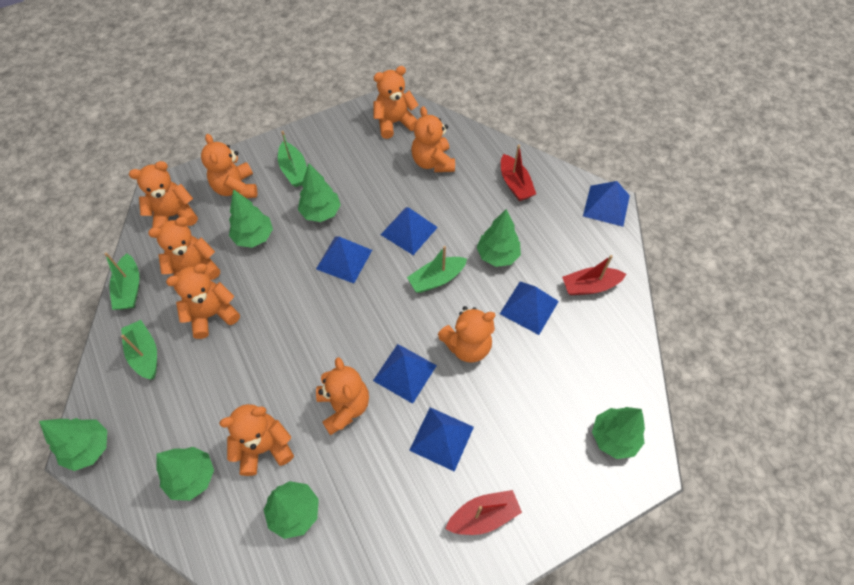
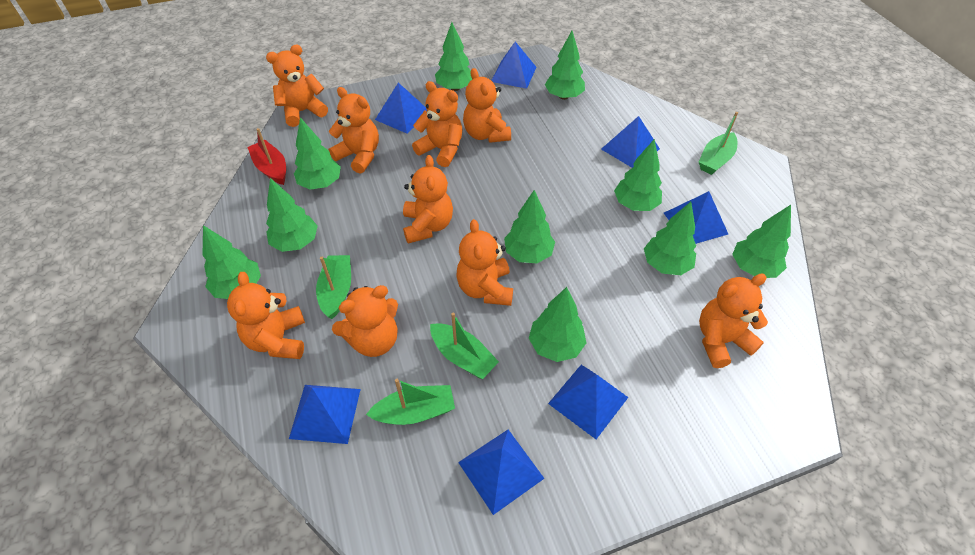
blue pyramid: [316,237,372,283] [373,344,437,404] [381,207,438,255] [409,407,474,472] [500,281,559,335] [583,181,630,227] = 6 -> [289,385,361,444] [375,83,427,133] [458,430,545,515] [491,42,536,89] [548,365,628,439] [601,116,660,168] [664,191,728,244] = 7
green tree: [39,418,107,471] [156,447,214,501] [229,189,273,248] [264,481,319,539] [298,163,341,222] [477,209,521,267] [592,407,645,459] = 7 -> [202,225,261,299] [266,178,318,252] [294,117,341,190] [435,22,473,91] [504,190,555,263] [529,287,586,362] [545,31,585,100] [614,139,662,211] [644,202,696,275] [732,205,791,278] = 10
red boat: [445,490,522,535] [501,145,536,201] [562,255,626,295] = 3 -> [247,128,286,185] = 1

